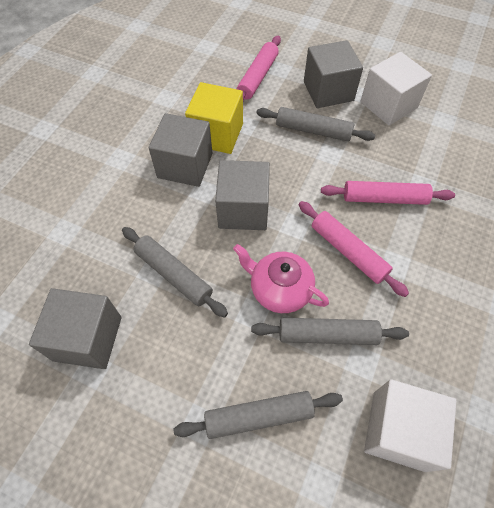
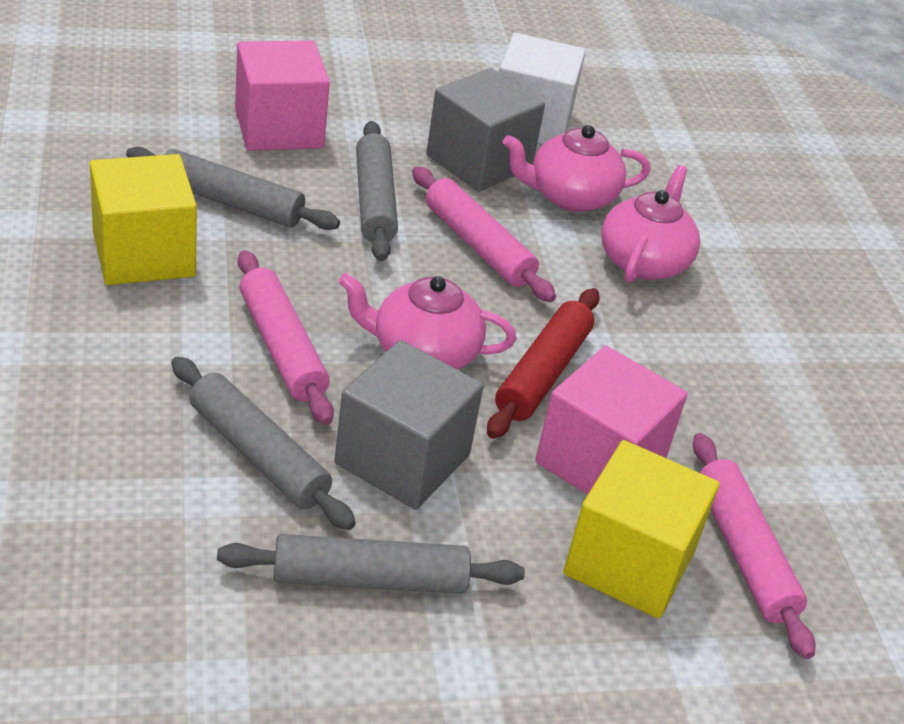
grey cube: [29,288,122,369] [149,113,213,187] [215,160,270,230] [304,40,363,108] = 4 -> [334,340,484,510] [426,68,545,192] = 2
pink cube: none = 0 -> [235,40,330,151] [535,346,688,495] = 2
pink teapot: [233,244,329,313] = 1 -> [338,273,516,370] [503,125,650,212] [601,165,700,283] = 3
red rolling pin: none = 0 -> [487,288,600,439] = 1
white cube: [360,52,432,126] [364,379,456,472] = 2 -> [499,33,586,144] = 1
yellow cube: [185,82,243,154] = 1 -> [90,154,197,285] [563,440,720,619] = 2

